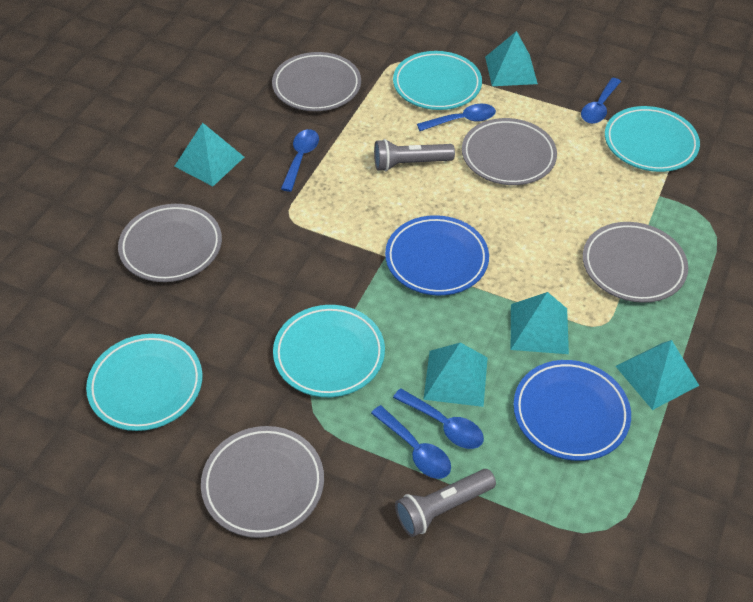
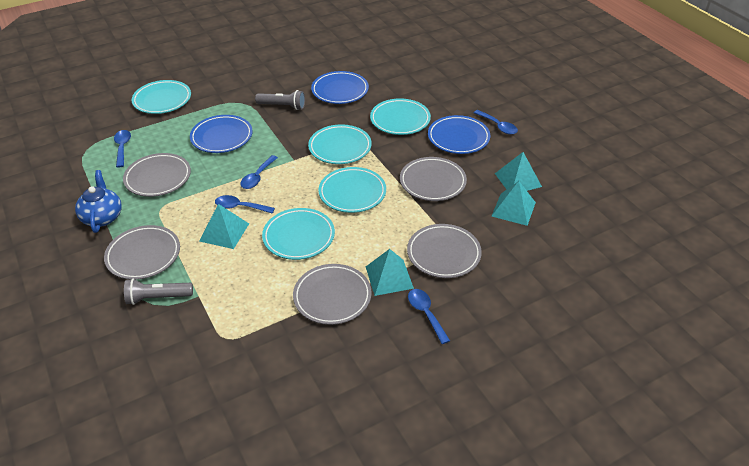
blue plate: [385,215,489,295] [513,360,631,461] = 2 -> [190,115,253,153] [311,71,369,104] [428,115,490,154] = 3
blue teapot: none = 0 -> [75,170,122,233] = 1
turquoise plate: [86,334,203,431] [273,305,385,397] [393,51,482,110] [605,106,700,172] = 4 -> [132,80,191,114] [262,208,335,260] [308,124,372,164] [318,167,386,213] [370,98,431,135] = 5
turquoise pyramid: [174,123,244,186] [423,343,488,407] [485,31,538,86] [511,292,569,354] [616,340,699,410] = 5 -> [199,204,249,249] [366,249,414,296] [492,181,536,226] [495,152,542,191] = 4

